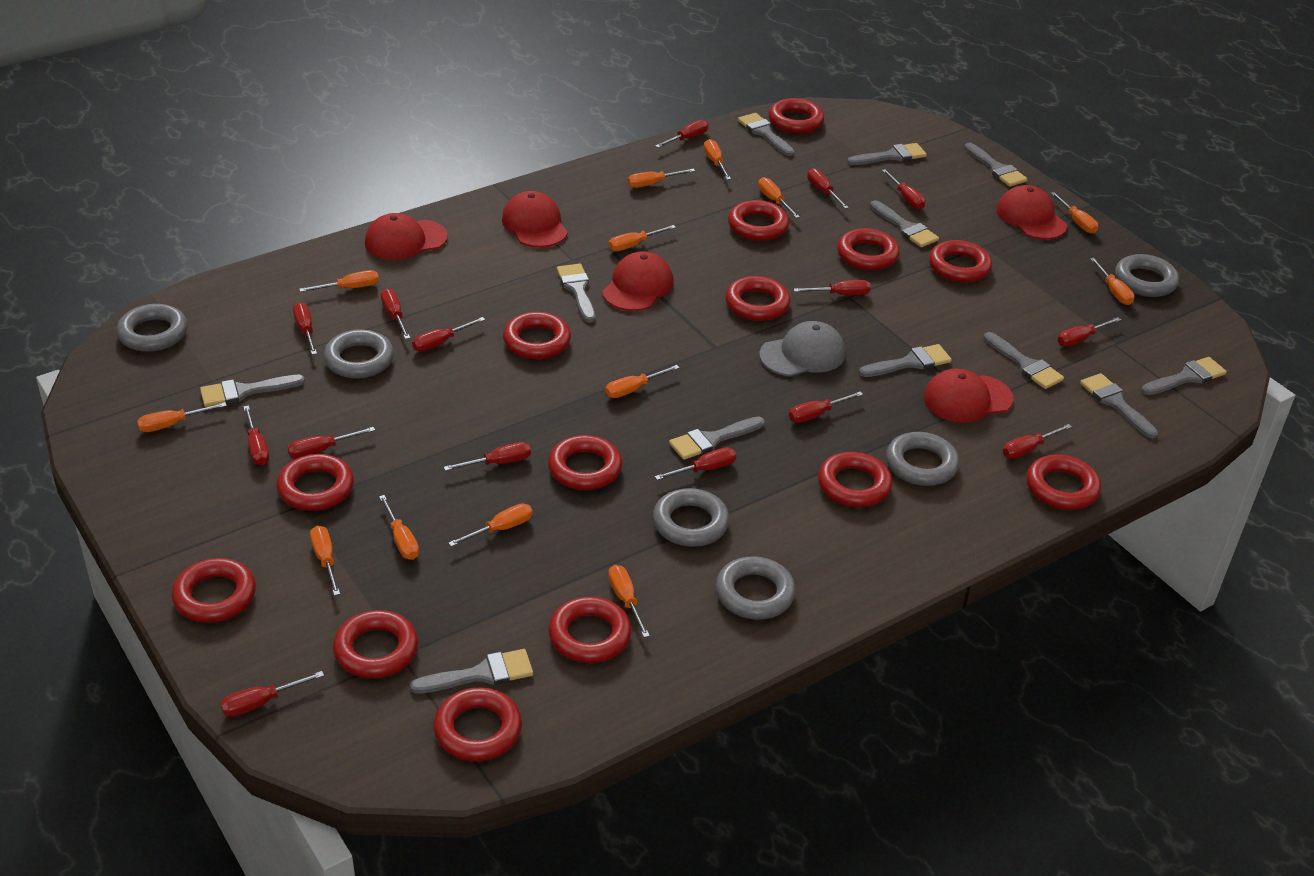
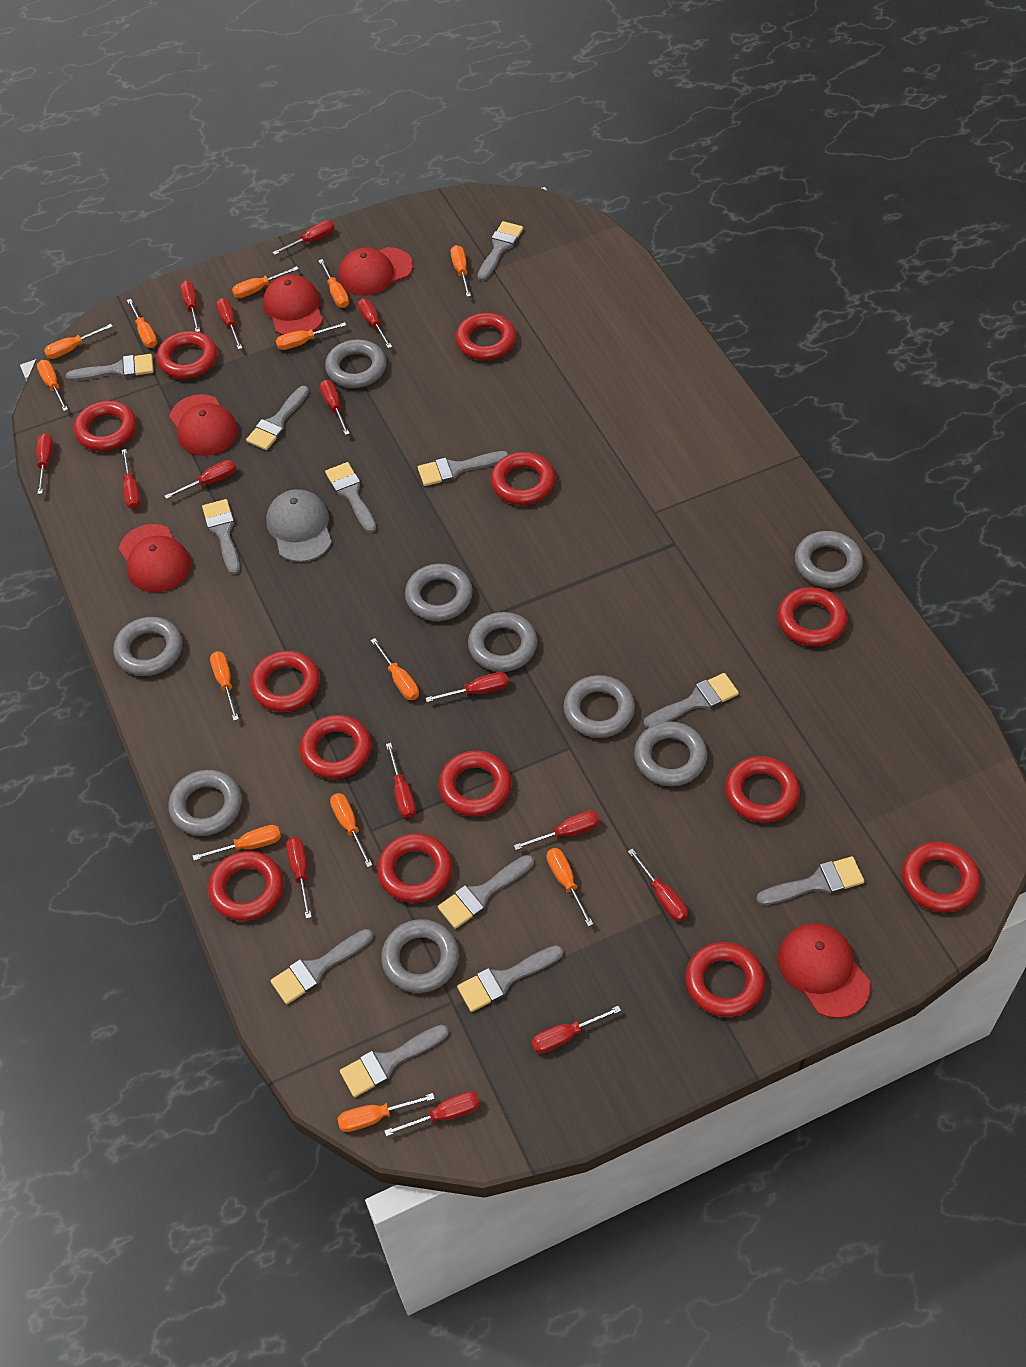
grey ring: [116,304,188,352] [323,329,394,378] [653,488,729,547] [715,556,796,620] [886,432,959,486] [1115,254,1179,297] = 6 -> [113,617,182,676] [168,770,242,836] [325,339,386,388] [381,919,459,993] [405,564,473,621] [468,612,537,672] [563,675,635,738] [634,721,707,786] [795,531,863,588] = 9
red ring: [171,558,256,623] [277,454,354,511] [333,610,418,678] [433,687,522,761] [503,312,571,359] [548,435,622,490] [548,597,632,663] [725,276,791,321] [728,200,789,241] [768,98,824,133] [818,452,892,507] [837,228,900,270] [929,240,992,283] [1027,455,1101,510] = 14 -> [74,401,136,451] [156,331,217,379] [208,851,284,921] [250,651,320,712] [300,715,372,779] [377,833,452,903] [438,751,512,816] [455,313,516,360] [490,452,555,505] [685,942,765,1017] [725,756,800,823] [777,587,847,646] [902,842,980,912] = 13

